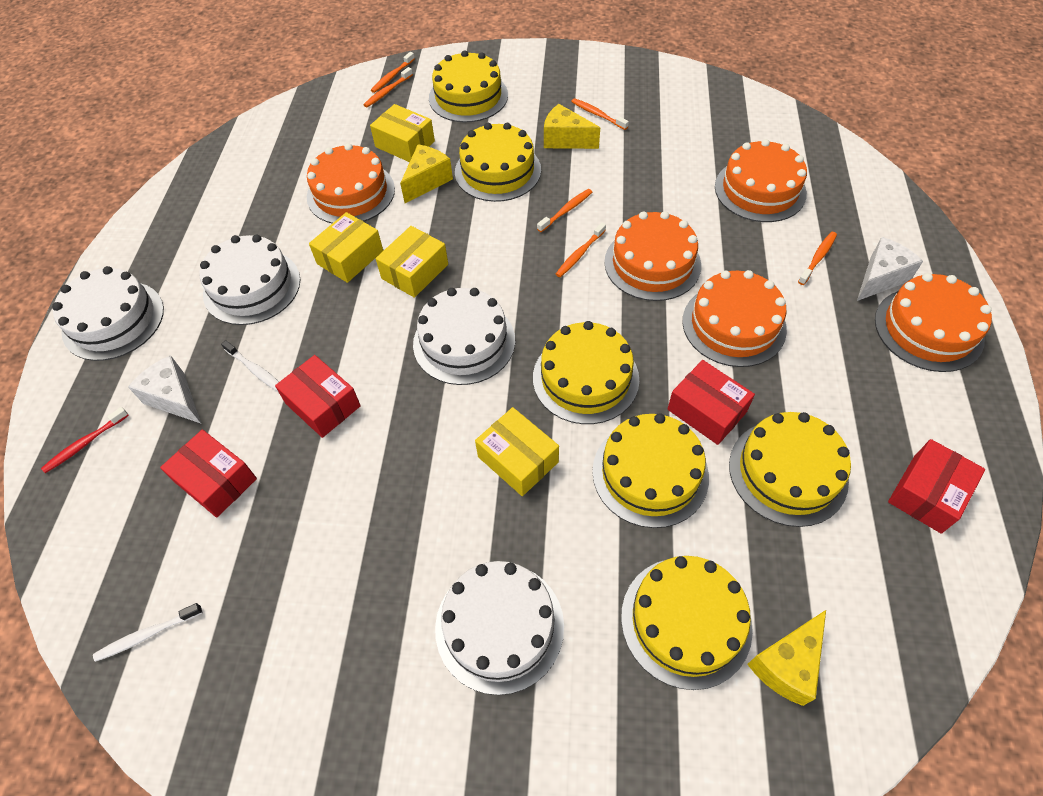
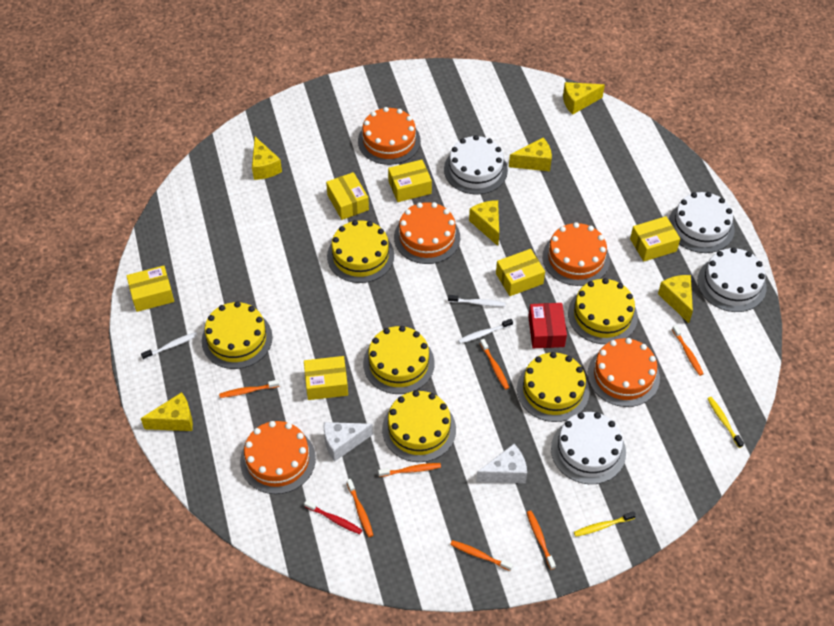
orange toothbrush: [363,67,413,107] [371,52,415,93] [537,189,592,232] [556,222,606,277] [571,98,629,130] [798,232,837,285] = 6 -> [219,380,280,398] [347,479,373,537] [378,463,441,477] [450,540,513,571] [480,339,509,390] [527,511,556,570] [672,325,703,376] = 7
red box: [160,430,257,517] [275,355,361,438] [668,360,755,445] [888,439,985,534] = 4 -> [528,303,567,348] = 1
white toothbrush: [93,603,203,662] [221,340,279,391] = 2 -> [141,332,198,360] [448,295,506,307] [458,319,513,344] = 3
yellow box: [309,212,383,283] [370,104,435,162] [376,226,448,298] [475,407,559,496] = 4 -> [126,266,174,312] [304,356,348,400] [326,172,369,220] [388,160,432,202] [496,249,545,296] [630,216,680,261] = 6
yellow cheese: [400,144,453,203] [544,104,600,149] [747,610,826,706] = 3 -> [141,392,193,431] [252,137,282,180] [469,200,499,246] [509,138,552,171] [563,82,605,115] [658,275,693,323] = 6
yellow toothbrush: none = 0 -> [574,512,636,537] [707,397,744,448] = 2

